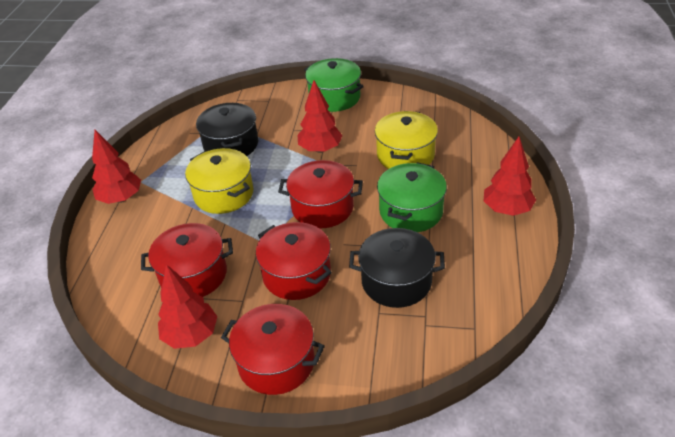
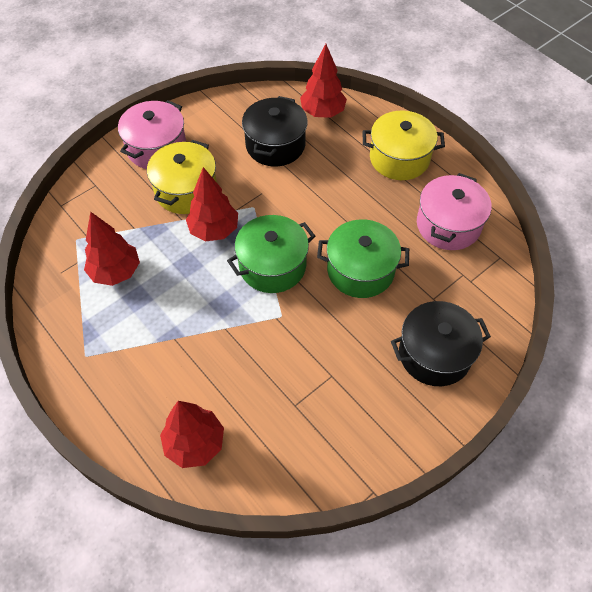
pink pot: none = 0 -> [118,100,186,169] [417,173,491,250] = 2
red pot: [141,223,233,297] [221,304,325,395] [256,222,332,300] [278,160,363,229] = 4 -> none = 0

